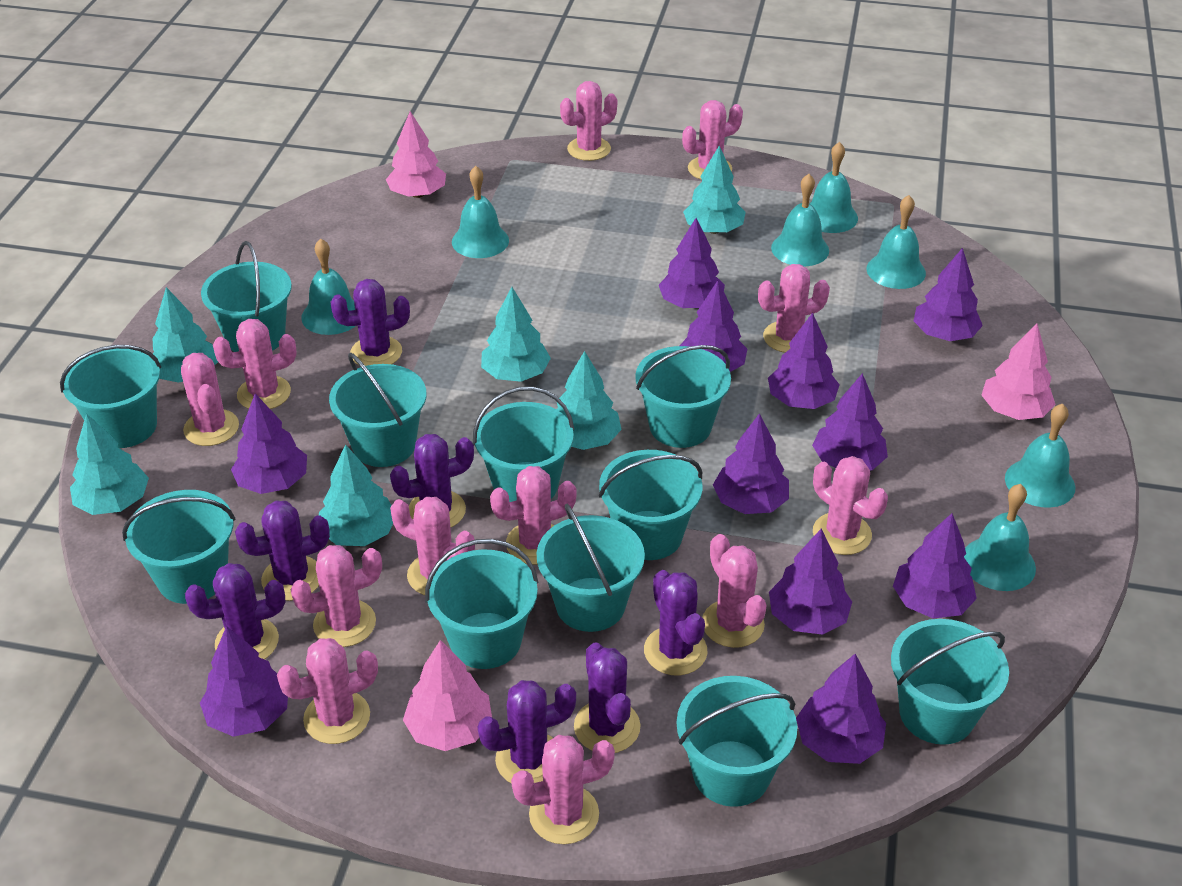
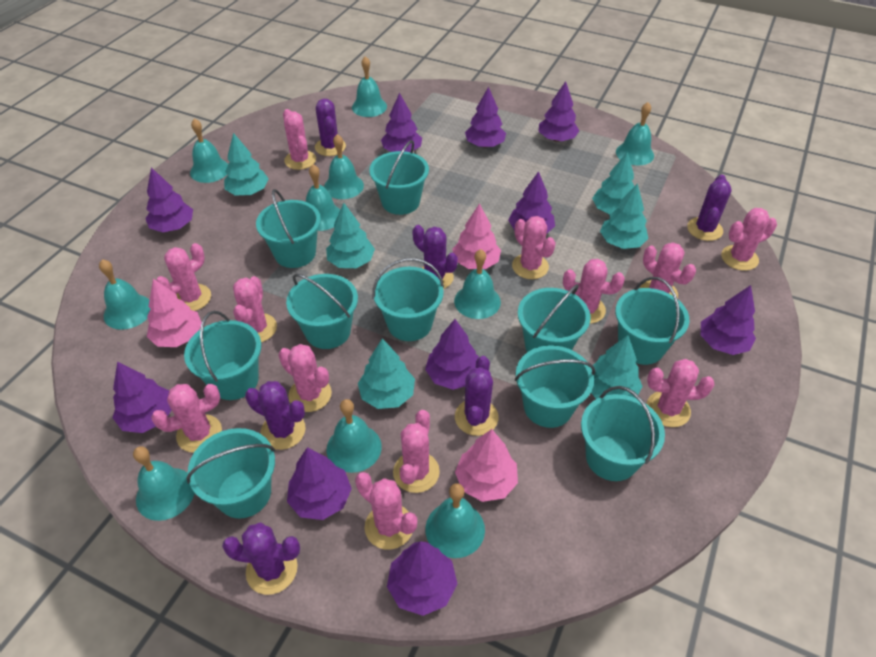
purple cactus: [185,563,285,660] [235,500,330,601] [330,279,410,366] [390,434,474,528] [477,680,576,784] [574,642,641,753] [644,570,707,675] = 7 -> [222,522,300,595] [245,381,306,450] [315,99,346,156] [412,225,458,289] [455,356,499,436] [687,175,732,241] = 6
purple tree: [200,626,288,737] [231,393,307,494] [659,218,725,308] [680,280,747,372] [713,413,789,514] [768,313,840,409] [769,529,852,635] [796,654,886,764] [812,373,888,470] [893,513,977,619] [914,248,983,341] = 11 -> [113,362,171,433] [145,168,193,232] [287,447,352,520] [381,93,422,152] [387,542,457,616] [425,319,479,390] [465,87,506,148] [508,171,555,234] [538,81,579,142] [701,285,756,355] = 10
turquoise bell: [301,238,355,335] [452,166,509,258] [771,174,829,266] [810,142,858,233] [866,195,926,289] [964,484,1036,591] [1005,404,1075,508] = 7 -> [99,259,151,330] [133,446,195,521] [190,118,228,183] [306,164,340,231] [324,134,364,199] [327,399,382,473] [352,56,387,117] [425,483,485,558] [454,249,501,319] [616,102,654,166] = 10
turquoise bucket: [60,345,161,448] [122,490,236,604] [201,241,292,352] [329,353,426,467] [425,539,539,669] [473,386,574,502] [537,504,645,632] [599,450,702,560] [635,345,731,448] [677,676,797,807] [891,619,1009,745] = 11 -> [184,311,261,400] [186,428,275,519] [256,189,321,268] [286,274,358,349] [369,140,429,215] [372,258,444,341] [515,345,595,428] [518,284,591,352] [581,386,665,481] [615,277,689,365] = 10

